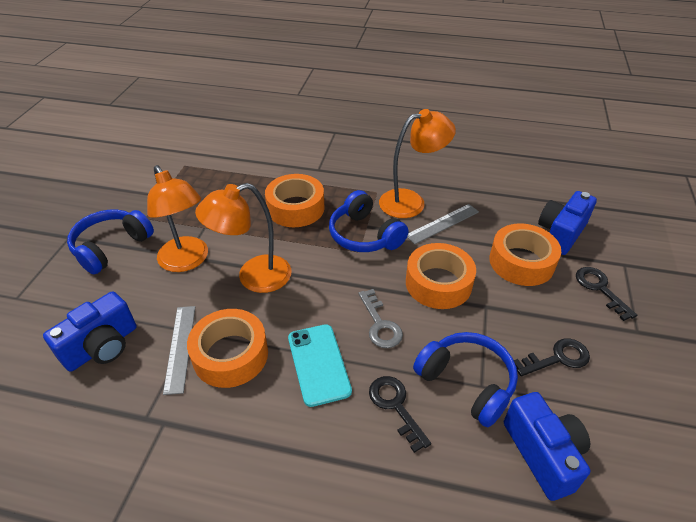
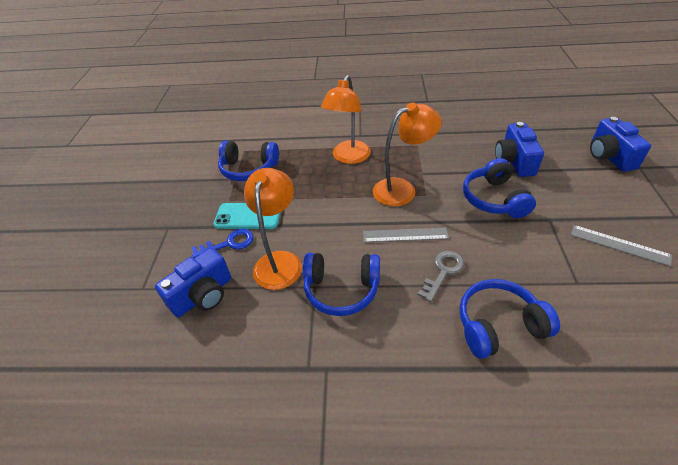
black key: [369,376,431,453] [514,338,590,376] [576,267,637,321] = 3 -> none = 0
blue headphones: [67,209,154,275] [329,190,409,252] [413,332,518,427] = 3 -> [218,141,279,181] [303,253,380,316] [460,279,560,359] [463,158,536,218] = 4
blue key: none = 0 -> [192,229,254,258] = 1
orange tape: [187,309,268,388] [265,174,325,227] [406,243,476,309] [489,224,561,286] = 4 -> none = 0

